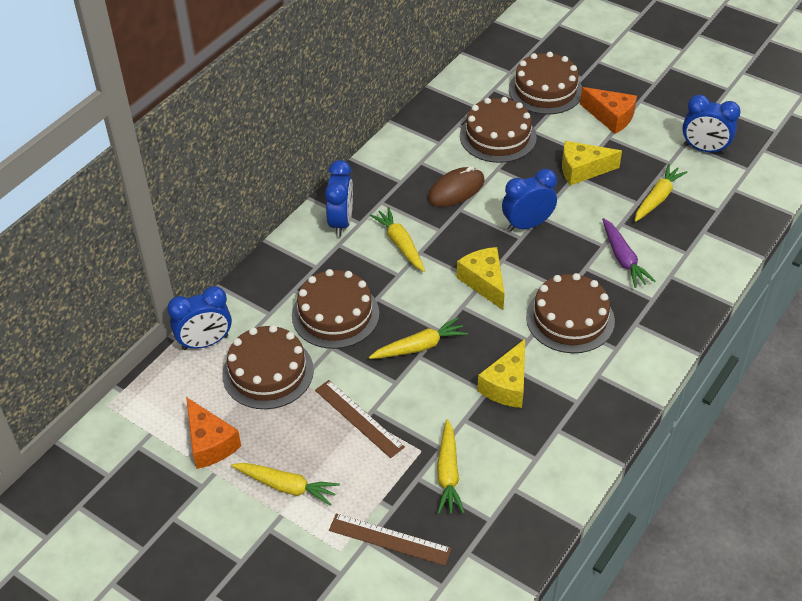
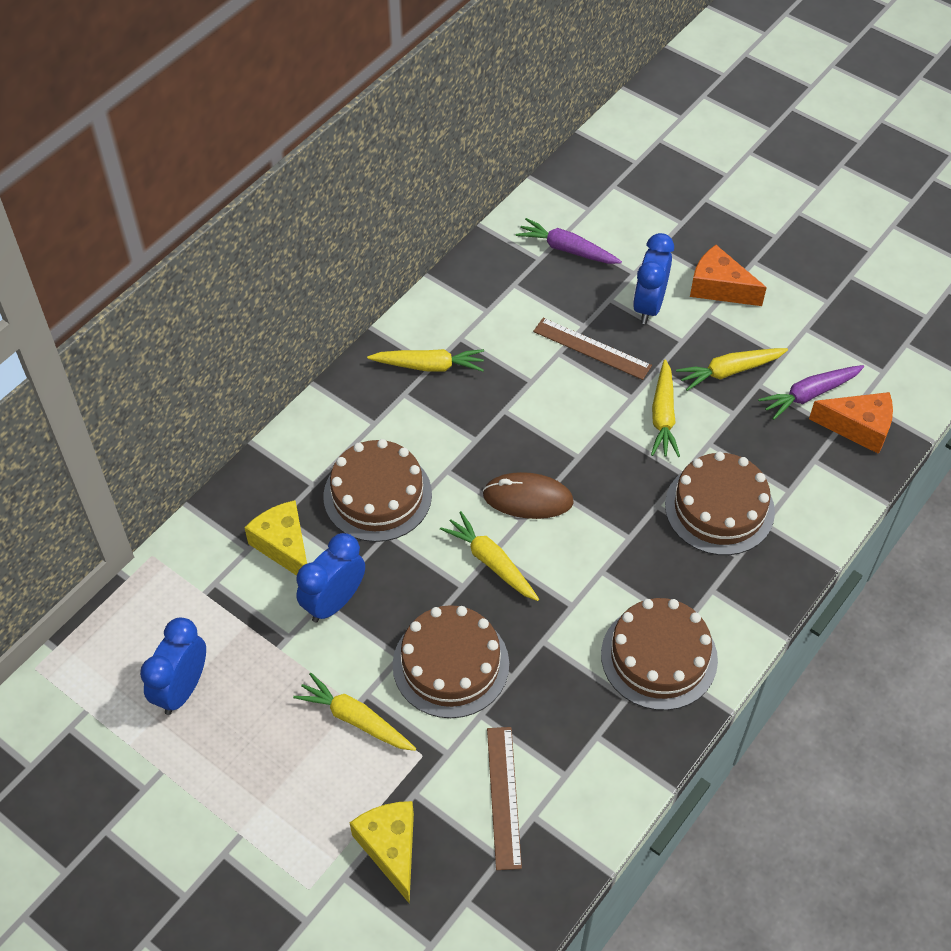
blue clock: [167,286,232,350] [325,160,353,237] [502,169,557,232] [682,95,741,154] = 4 -> [140,618,206,715] [296,533,365,623] [633,233,674,324] = 3
brown cake: [222,325,314,409] [292,269,379,349] [460,97,537,163] [509,52,582,114] [526,273,615,353] = 5 -> [323,439,432,542] [393,605,509,718] [601,598,718,710] [665,452,775,555] = 4
purple carrot: [602,218,656,288] = 1 -> [516,218,622,264] [758,365,864,420] = 2
yellow cheese: [457,247,505,310] [477,339,525,408] [562,141,622,186] = 3 -> [244,500,307,576] [350,801,414,903] = 2

